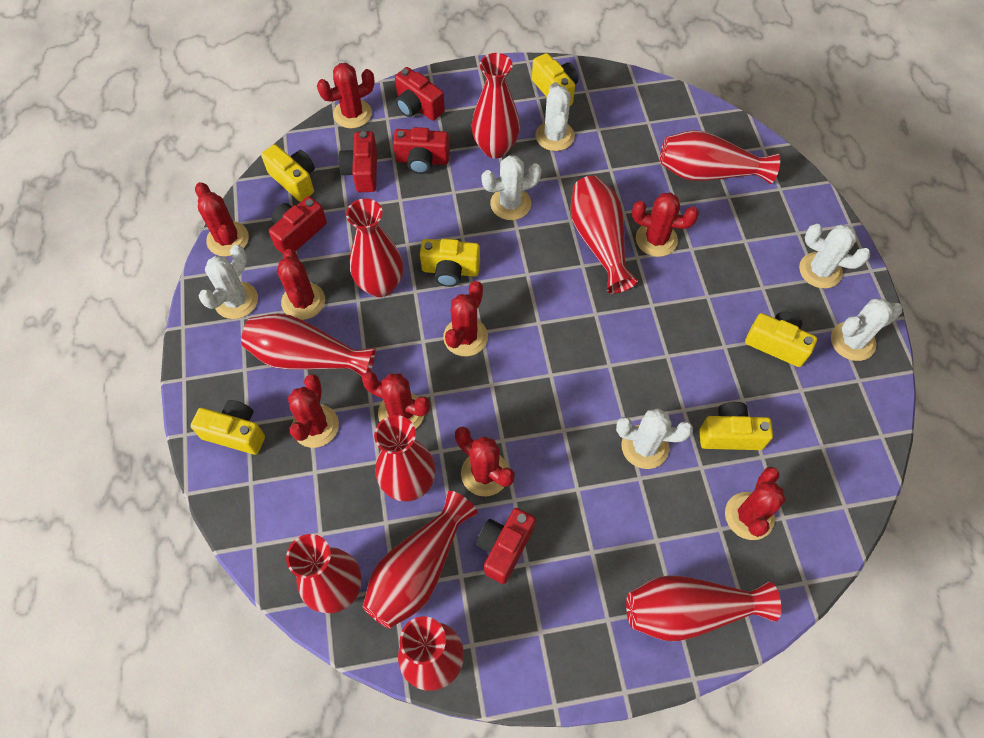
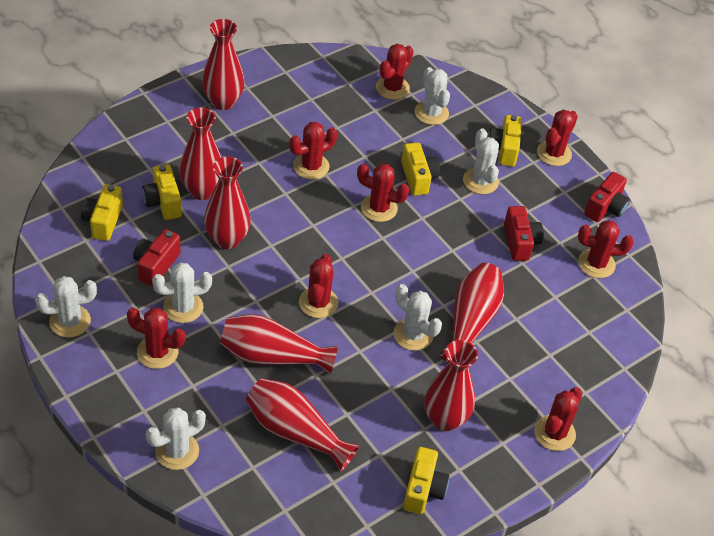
red cactus: [195,182,249,257] [277,249,325,320] [288,374,339,448] [317,63,375,128] [362,372,430,429] [443,281,488,356] [455,427,515,496] [632,192,699,257] [725,467,786,540] = 9 -> [127,308,185,369] [289,122,337,180] [299,254,338,318] [357,163,409,222] [376,44,413,100] [534,387,583,451] [537,109,578,166] [578,220,634,278] = 8
red camera: [269,196,327,254] [339,131,377,192] [393,127,450,174] [395,67,445,121] [476,508,536,584] = 5 -> [133,229,181,286] [504,206,544,261] [584,172,630,222] = 3
red vase: [241,313,376,377] [286,534,362,613] [346,198,403,297] [363,491,477,628] [374,415,436,502] [398,616,464,691] [472,53,520,159] [570,175,638,294] [626,575,781,641] [660,130,780,184] = 10 -> [179,108,222,200] [202,19,244,110] [204,157,251,249] [220,314,338,375] [246,378,359,471] [424,340,478,431] [440,263,504,363] = 7
yellow camera: [191,400,265,455] [261,144,315,202] [420,239,480,287] [532,53,578,106] [699,402,773,450] [745,311,817,367] = 6 -> [81,184,123,241] [142,164,182,220] [401,142,440,196] [403,447,449,514] [488,115,522,167] = 5

